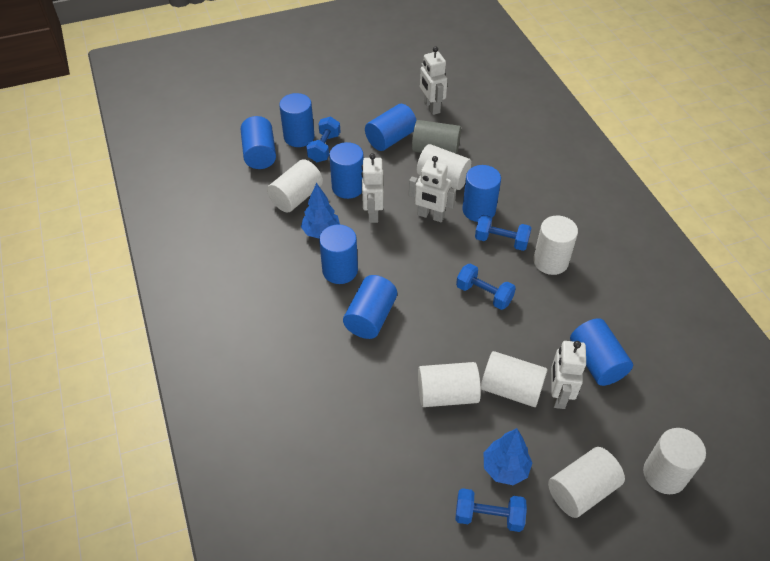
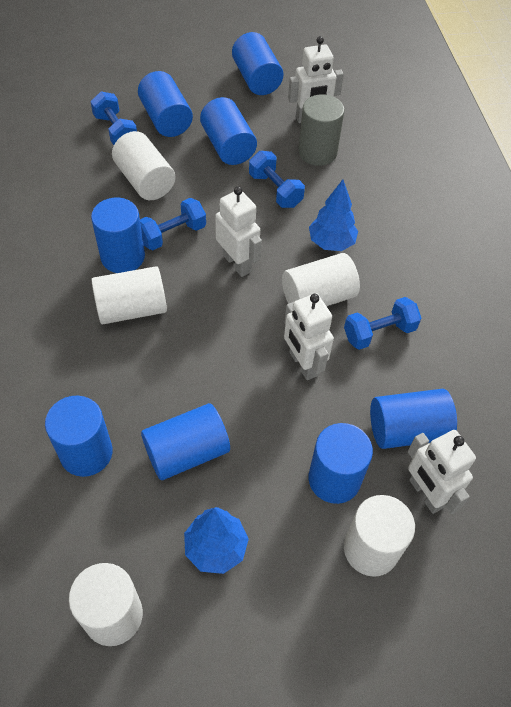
white cylinder: [267,159,323,213] [417,144,472,190] [418,362,481,407] [481,351,547,407] [533,215,578,275] [548,447,625,518] [643,428,706,494] = 7 -> [69,563,143,646] [92,266,167,324] [112,131,176,200] [282,253,360,306] [344,495,415,577] = 5

